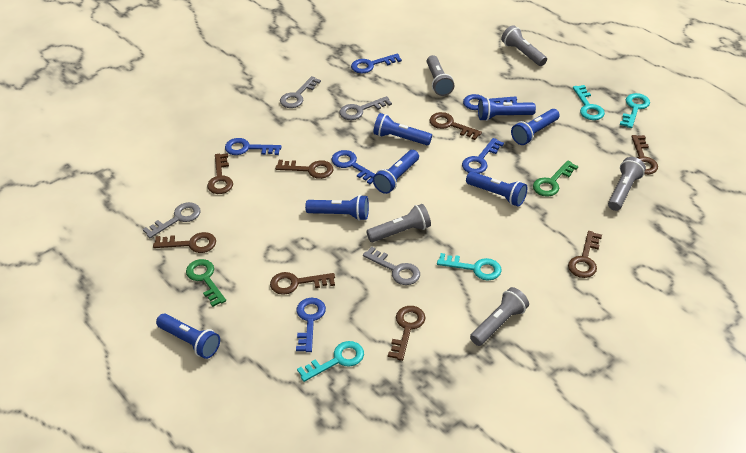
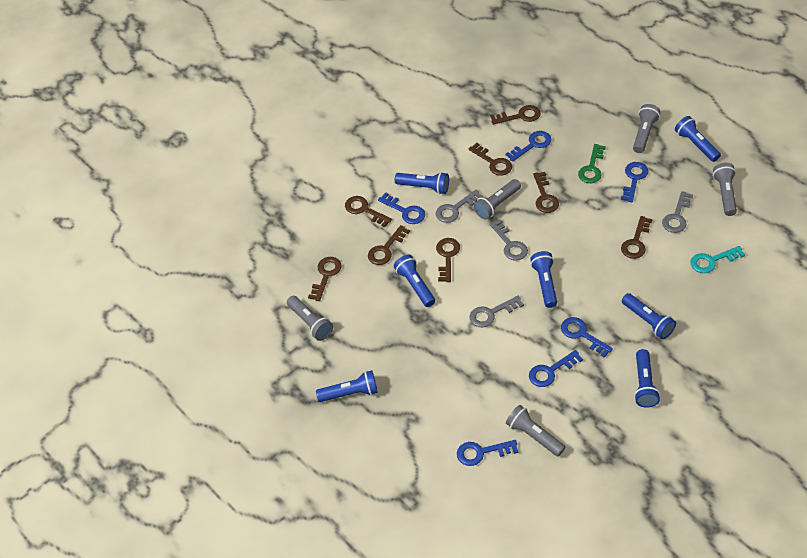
green key: [186,259,226,307] [533,161,578,197] = 2 -> [578,144,606,183] = 1
turquoise key: [297,341,364,382] [437,253,502,280] [573,85,605,120] [620,93,650,128] = 4 -> [691,246,745,273] = 1

